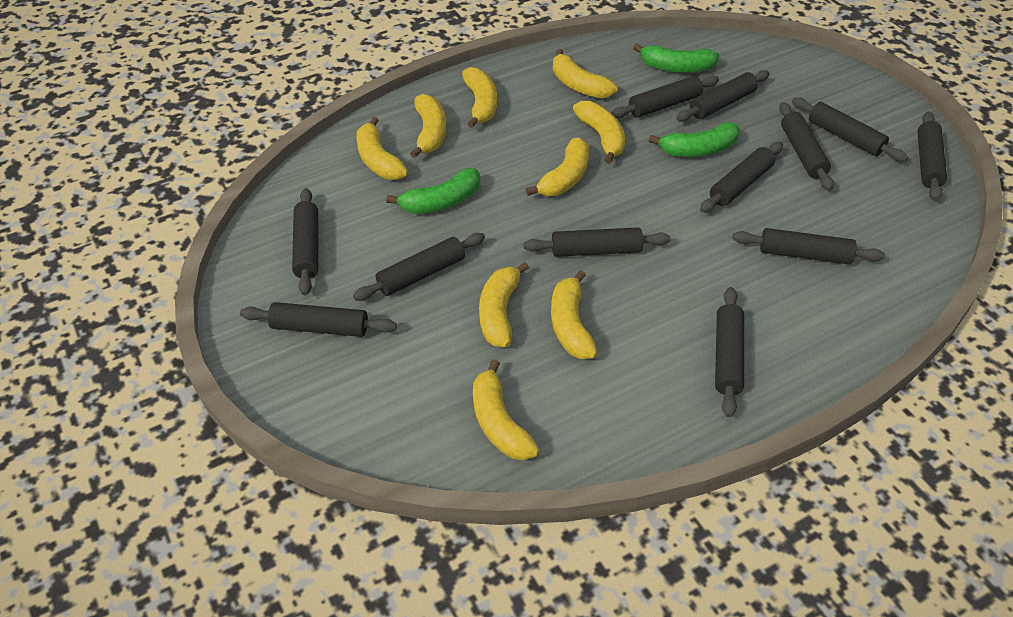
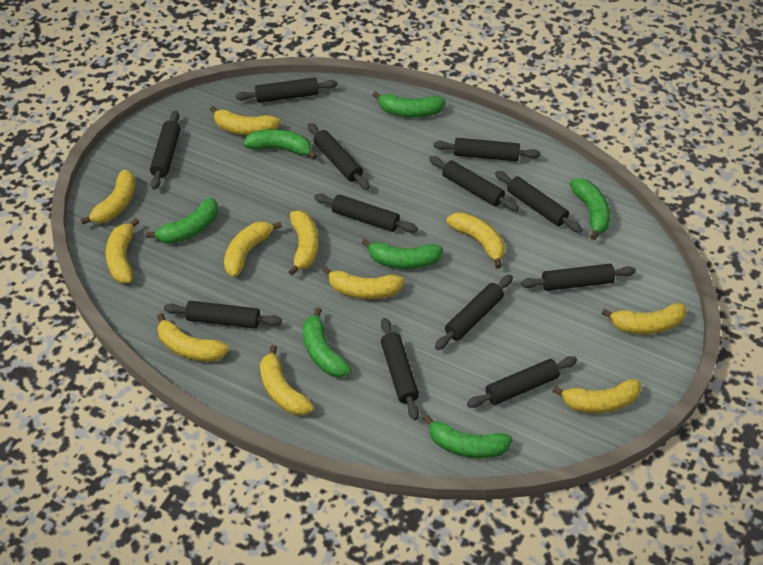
green banana: [386,168,480,214] [633,43,720,73] [649,122,740,157] = 3 -> [146,198,218,244] [243,129,317,160] [303,307,351,377] [362,239,443,269] [373,91,446,117] [423,415,513,458] [570,178,610,240] = 7
yellow banana: [356,117,408,180] [410,94,446,158] [462,67,497,128] [473,359,539,460] [479,262,529,347] [525,138,589,196] [551,270,598,359] [553,49,618,99] [573,101,625,164] = 9 -> [80,170,136,225] [106,218,139,283] [157,313,229,362] [210,106,281,135] [224,221,282,277] [260,345,314,416] [288,211,319,276] [322,266,404,299] [446,212,505,268] [552,379,641,413] [602,303,687,334] = 11

